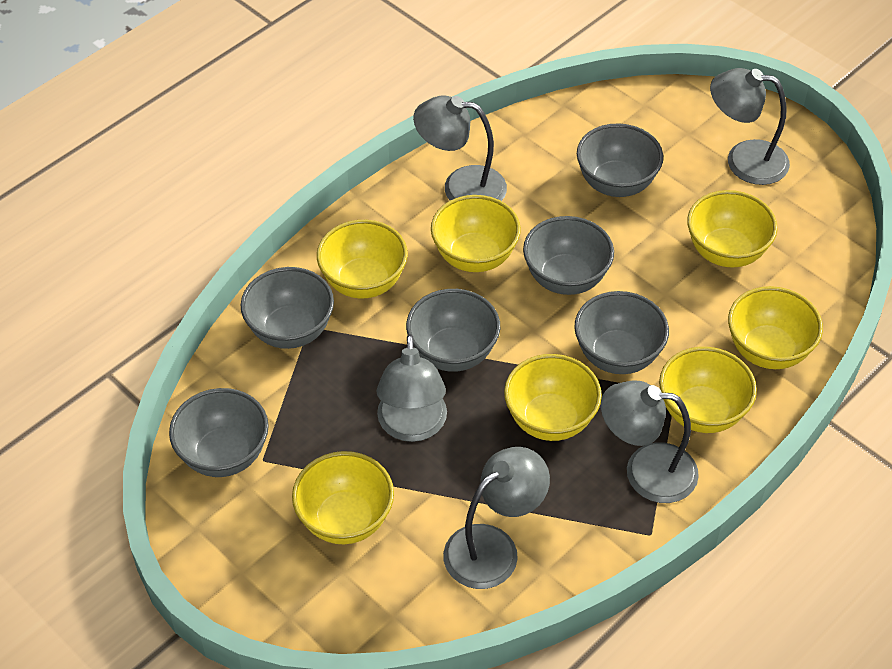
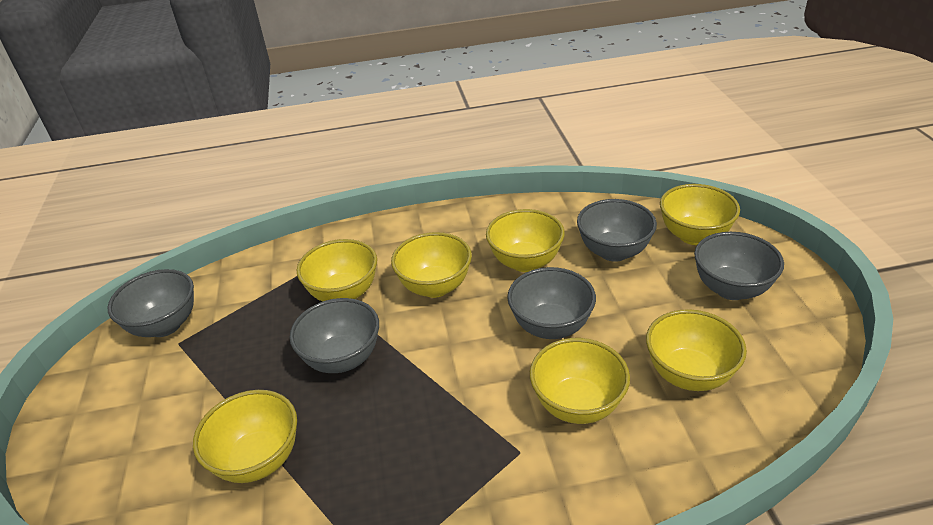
grey bowl: [169,388,269,477] [241,267,334,349] [406,289,500,372] [523,216,614,295] [574,291,669,374] [577,123,663,197] = 6 -> [107,269,194,337] [290,298,379,373] [507,267,596,339] [577,199,657,262] [694,232,784,300] = 5
grey lamp: [376,334,447,442] [413,95,507,201] [443,447,550,589] [601,380,699,503] [710,68,790,185] = 5 -> none = 0

